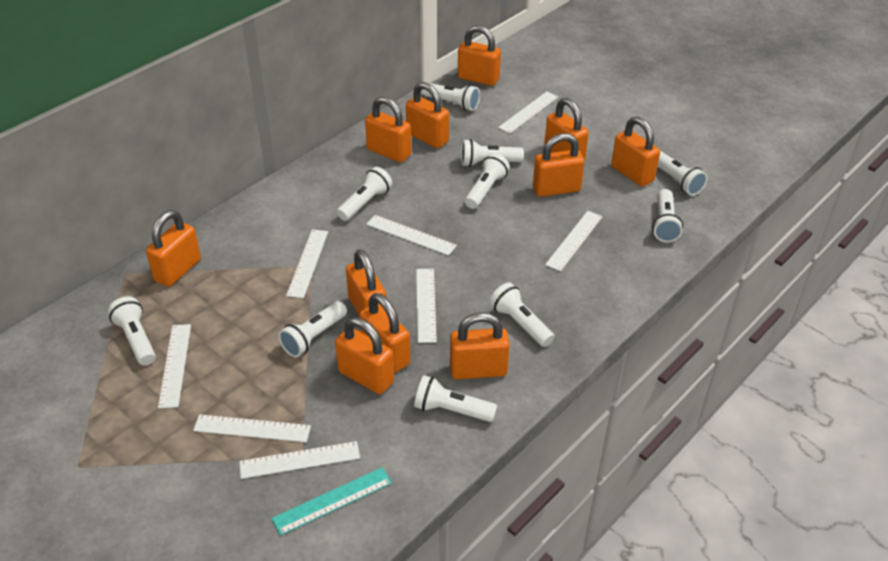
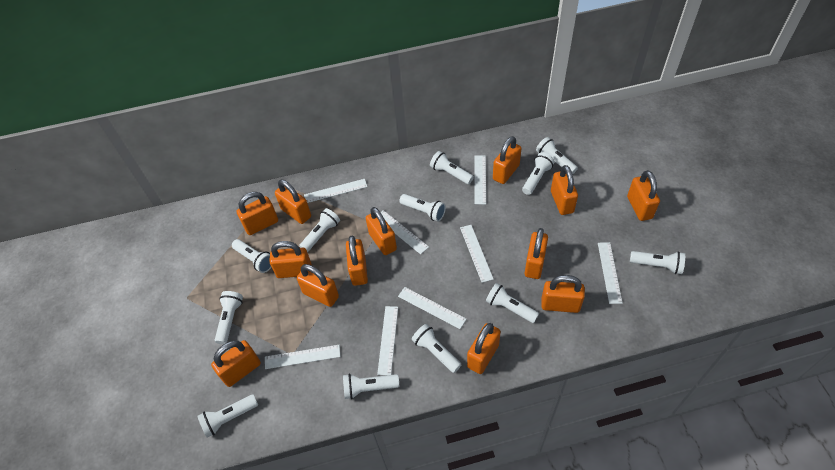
orange padlock: [146,210,201,287] [335,317,394,394] [346,249,386,315] [359,293,410,373] [365,96,411,162] [406,82,449,148] [450,312,510,379] [458,25,501,86] [533,133,585,197] [544,98,589,160] [611,117,660,187] = 11 -> [211,340,261,387] [237,192,278,235] [269,241,312,278] [275,180,311,224] [297,264,339,307] [346,236,368,286] [366,207,397,255] [467,323,501,374] [493,136,522,184] [525,228,548,279] [541,275,585,313] [551,165,578,215] [627,170,660,221] = 13
turquoise ruler: [272,467,392,536] = 1 -> none = 0
white flashlight: [108,296,156,366] [278,301,347,357] [337,167,393,221] [414,375,497,422] [422,83,480,111] [461,139,524,167] [465,153,510,209] [490,282,555,347] [652,189,683,242] [658,151,707,196] = 10 -> [197,394,258,438] [215,291,243,344] [232,239,272,273] [299,208,340,252] [343,373,399,399] [400,194,446,222] [412,324,462,373] [430,151,474,184] [486,283,539,323] [522,152,555,195] [536,137,578,174] [630,251,685,274] = 12

